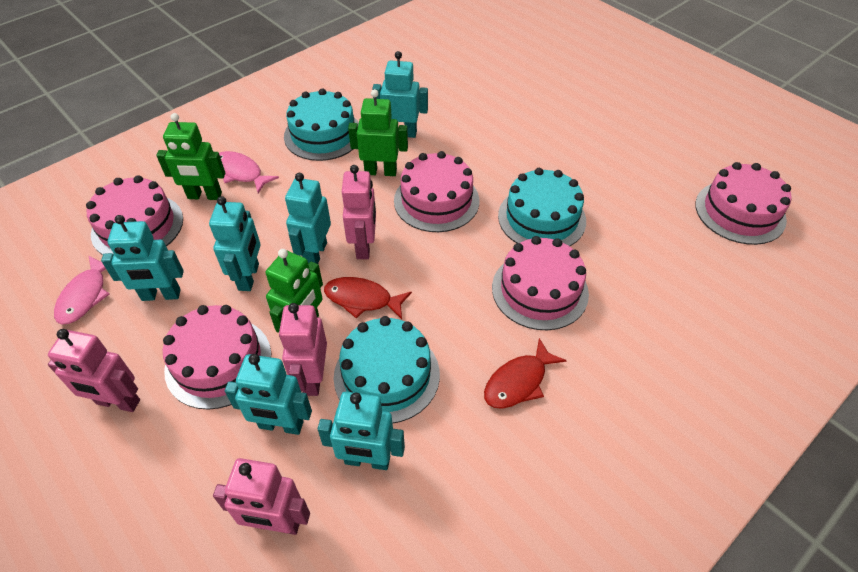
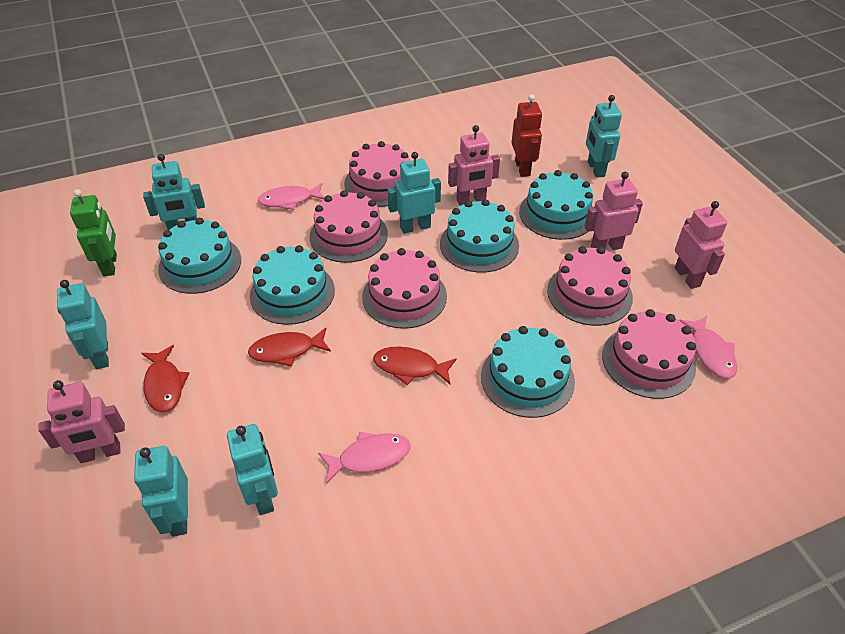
green robot: [156,113,225,200] [266,249,323,333] [348,89,408,176] = 3 -> [70,189,117,276] = 1
pink fish: [54,256,110,325] [219,151,279,194] = 2 -> [258,183,325,210] [318,432,410,484] [679,316,737,379] = 3
red fish: [324,277,412,319] [484,338,567,409] = 2 -> [141,345,189,412] [248,328,331,367] [373,347,457,385] = 3
red robot: none = 0 -> [512,94,542,177] = 1
turquoise cake: [284,88,359,161] [334,316,440,424] [498,168,586,246] = 3 -> [158,218,241,294] [250,245,335,325] [440,199,519,273] [481,326,575,418] [519,170,593,240] = 5

